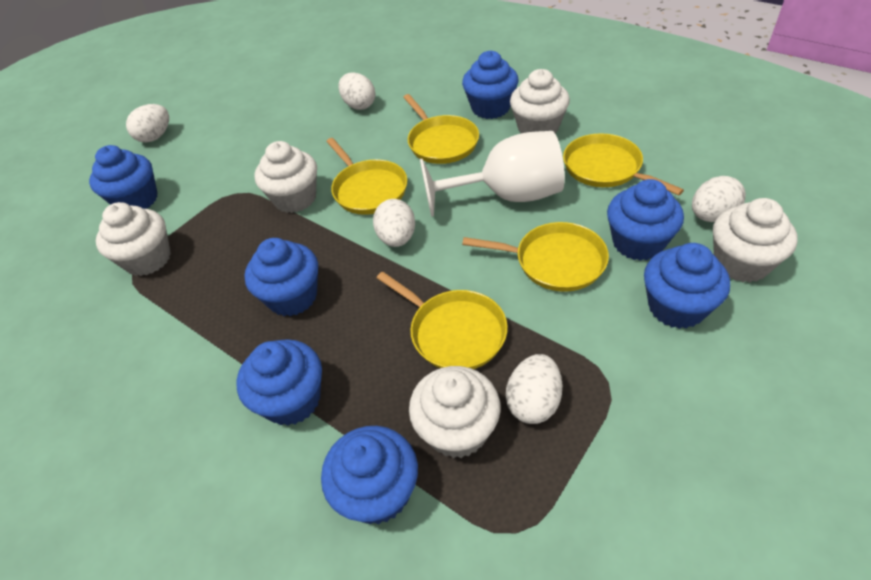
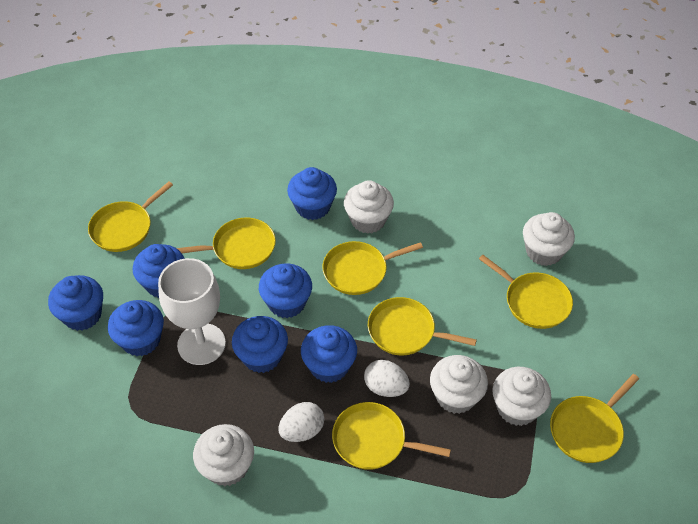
white egg: [126,104,169,143] [338,73,376,110] [373,199,415,247] [506,354,563,424] [692,176,746,222] = 5 -> [279,402,324,442] [364,360,410,397] = 2
yellow pan: [326,138,407,215] [377,272,508,369] [403,94,479,164] [462,222,609,292] [563,133,684,196] = 5 -> [88,182,173,252] [177,217,276,269] [322,241,423,295] [332,402,451,470] [368,297,477,356] [479,255,573,329] [550,374,639,463] = 7

